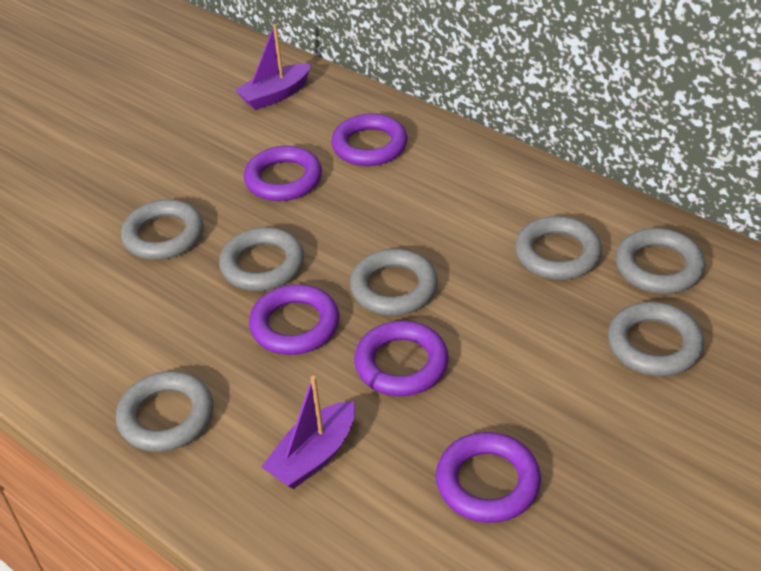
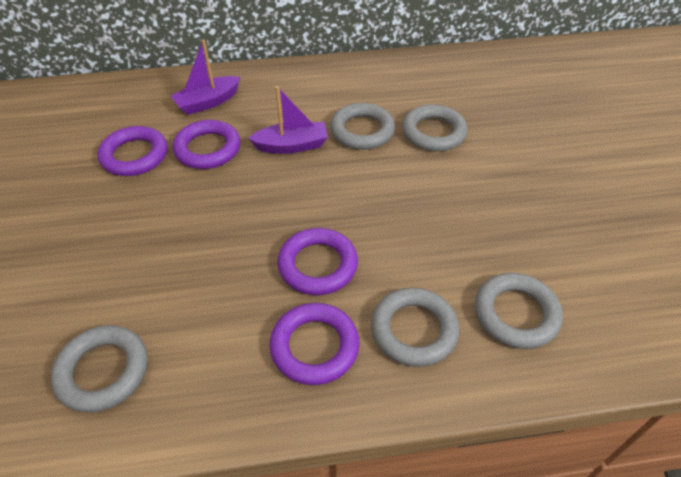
grey ring: [116,371,213,452] [121,199,203,260] [219,227,304,291] [350,249,438,316] [515,216,602,280] [608,302,704,376] [615,228,705,294] = 7 -> [51,325,148,413] [330,103,395,150] [371,287,459,367] [402,104,468,152] [475,273,563,349] = 5
purple ring: [244,146,322,201] [249,284,339,355] [331,113,408,166] [354,321,449,396] [436,432,541,523] = 5 -> [97,126,167,176] [172,120,240,169] [269,303,360,385] [277,228,358,295] = 4

